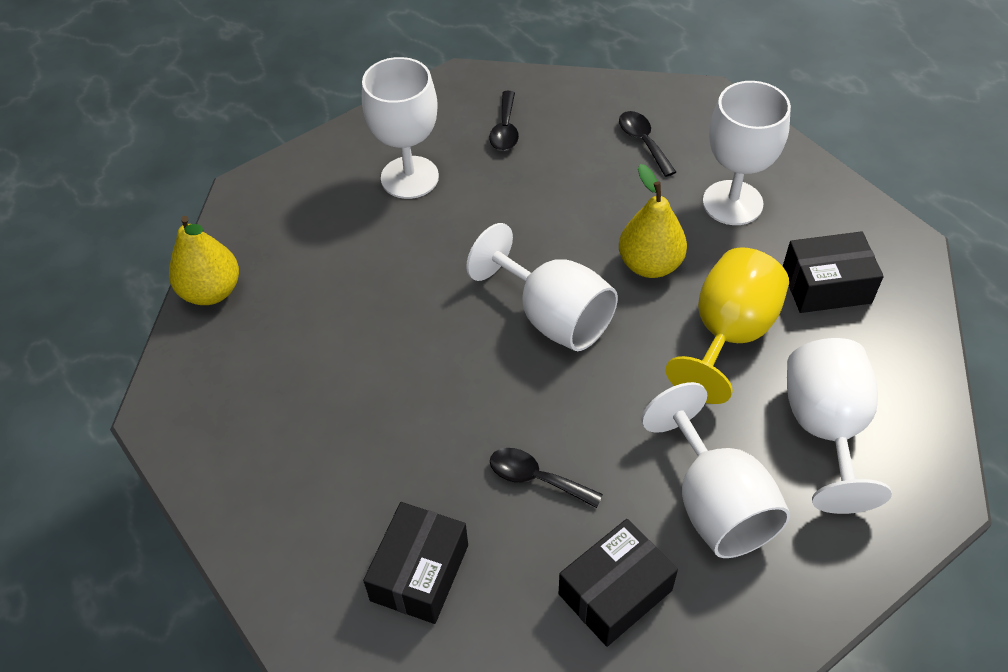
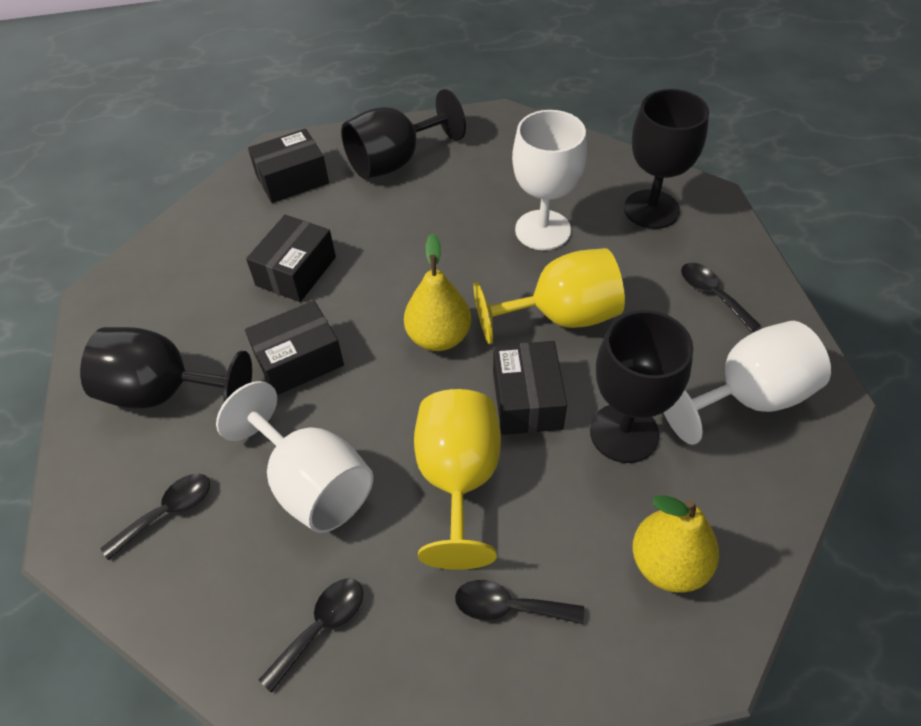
black box: [363,502,468,624] [559,519,678,647] [783,231,884,313] = 3 -> [245,301,344,395] [246,215,336,302] [248,129,329,203] [493,341,567,435] = 4
black goblet: none = 0 -> [80,327,252,408] [341,89,466,179] [590,310,694,463] [624,89,709,229] = 4
black spoon: [489,91,519,151] [490,448,603,508] [619,111,676,177] = 3 -> [100,474,210,560] [259,579,363,693] [455,580,584,624] [681,263,761,332] = 4
white goblet: [362,57,439,199] [466,223,618,351] [641,382,790,558] [703,81,791,225] [787,338,892,514] = 5 -> [216,381,373,533] [512,110,587,250] [663,321,831,445] = 3
yellow goblet: [665,247,789,404] = 1 -> [414,389,501,570] [473,248,625,344] = 2

